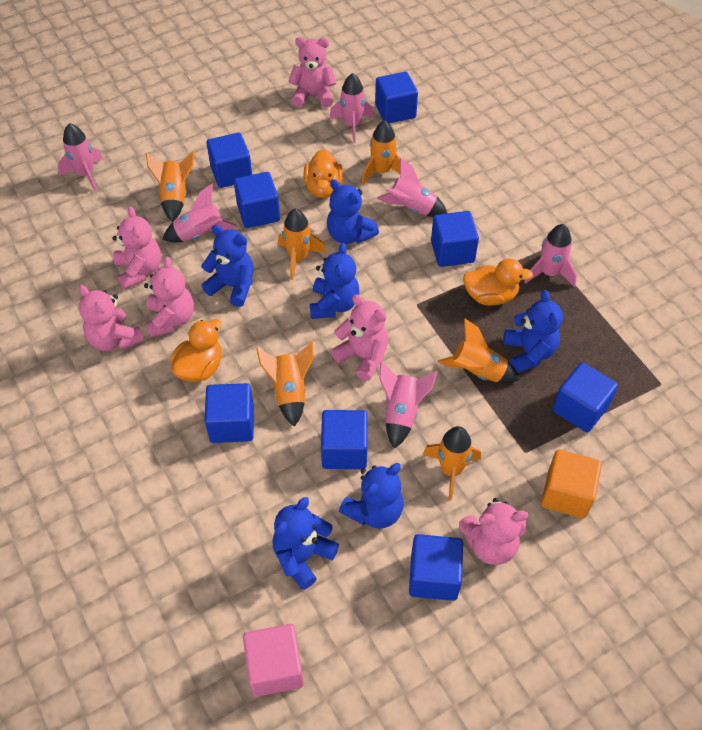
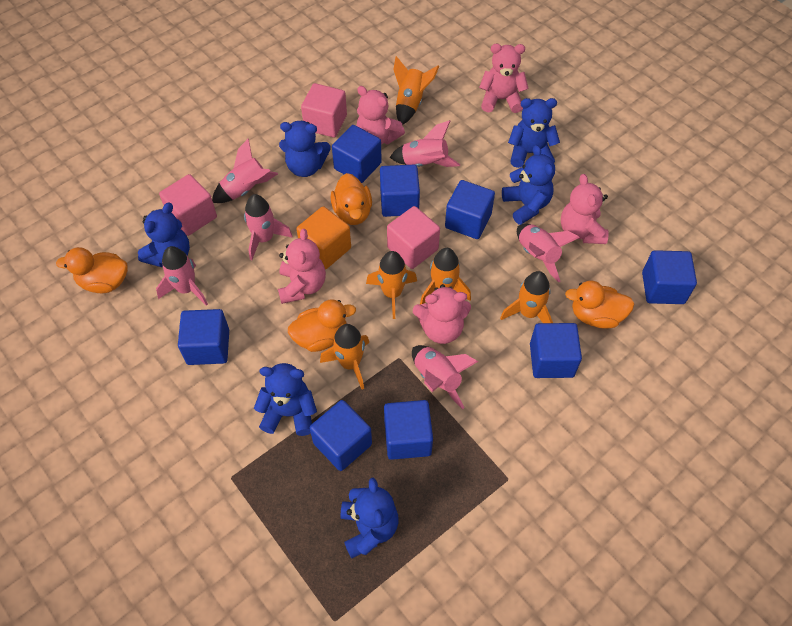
orange duck: [170,319,222,382] [303,149,343,198] [463,258,533,306] = 3 -> [56,247,128,293] [288,299,356,352] [330,173,372,225] [565,280,634,329] = 4
orange rocket: [146,151,195,222] [256,342,313,427] [278,209,326,280] [362,120,400,184] [423,426,481,501] [438,318,520,383] = 6 -> [320,324,369,389] [366,251,417,319] [393,56,439,125] [420,248,471,305] [500,271,553,323] = 5
pink cube: [243,624,304,697] = 1 -> [159,174,217,236] [301,83,347,138] [387,206,440,269] = 3
pink teddy bear: [78,285,144,351] [112,206,161,290] [144,256,194,338] [288,37,337,108] [331,295,388,381] [459,498,528,565] = 6 -> [278,229,326,304] [356,86,405,145] [413,284,471,344] [479,44,529,113] [561,174,609,244] = 5

